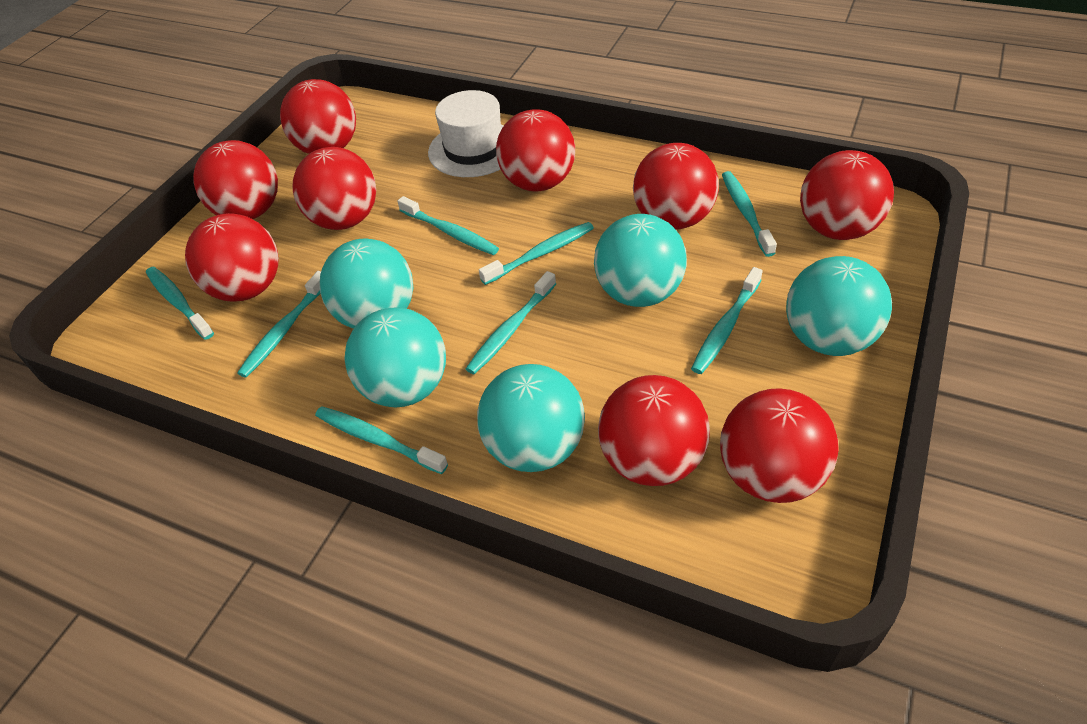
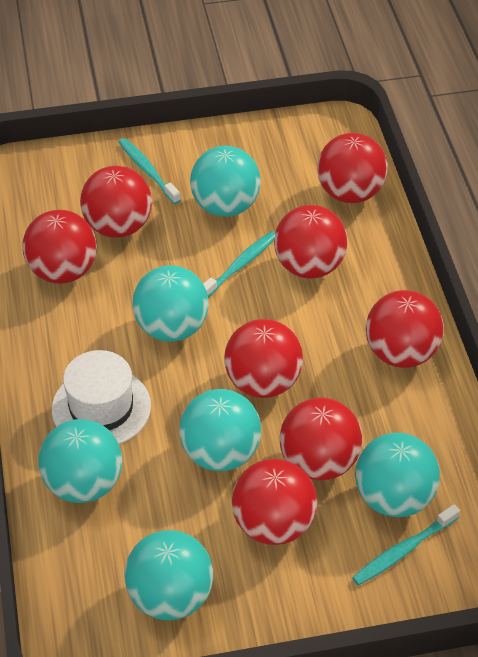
red ball: [185,213,278,301] [193,140,278,219] [280,79,356,154] [293,147,376,230] [496,109,575,192] [598,375,710,486] [633,143,719,230] [720,388,838,503] [800,150,894,240] = 9 -> [23,210,97,284] [80,166,152,238] [224,319,303,398] [232,459,317,545] [274,205,348,279] [279,397,362,480] [317,133,388,203] [366,290,444,368] = 8
turquoise ball: [320,239,413,329] [344,307,446,407] [477,364,585,472] [594,214,687,307] [786,256,892,356] = 5 -> [38,419,122,503] [124,530,213,620] [132,265,209,342] [179,389,261,471] [190,146,261,217] [355,432,440,517] = 6
turquoise toothbrush: [146,267,214,340] [237,271,321,378] [315,406,448,474] [397,196,499,255] [466,271,556,374] [479,222,594,285] [691,267,763,374] [722,171,777,257] = 8 -> [119,138,181,204] [203,231,275,297] [352,504,460,585] = 3

